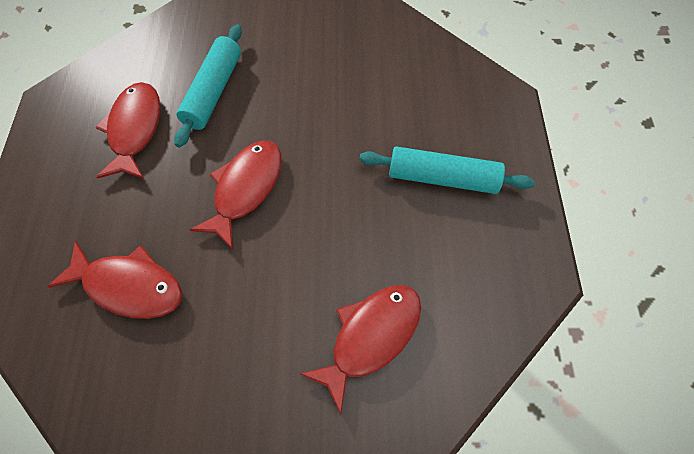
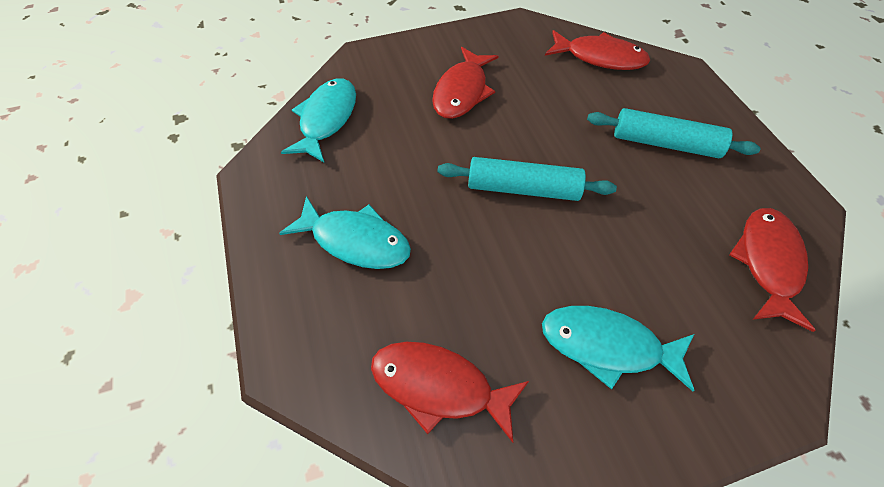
turquoise fish: none = 0 -> [279,196,411,269] [281,78,356,162] [542,306,694,391] = 3

